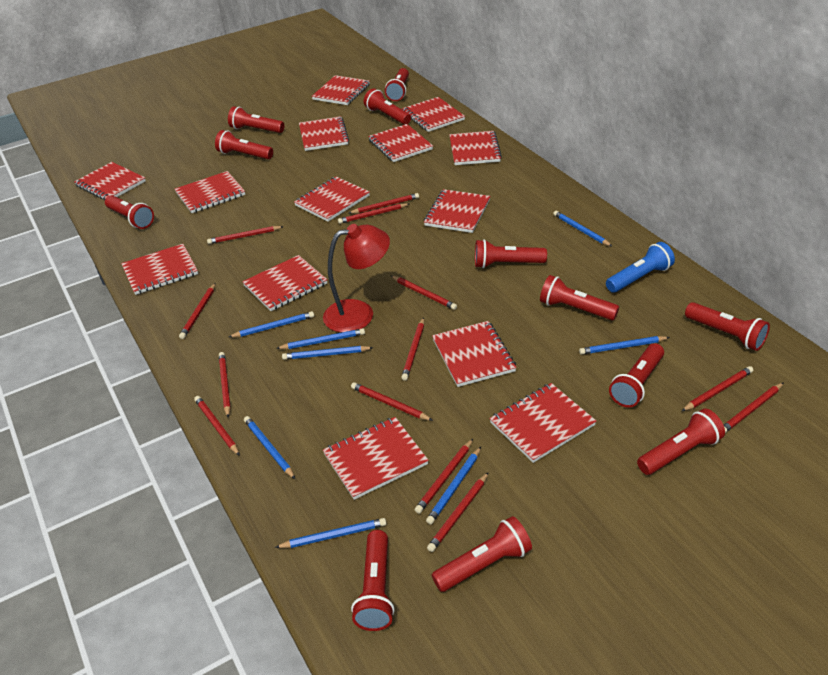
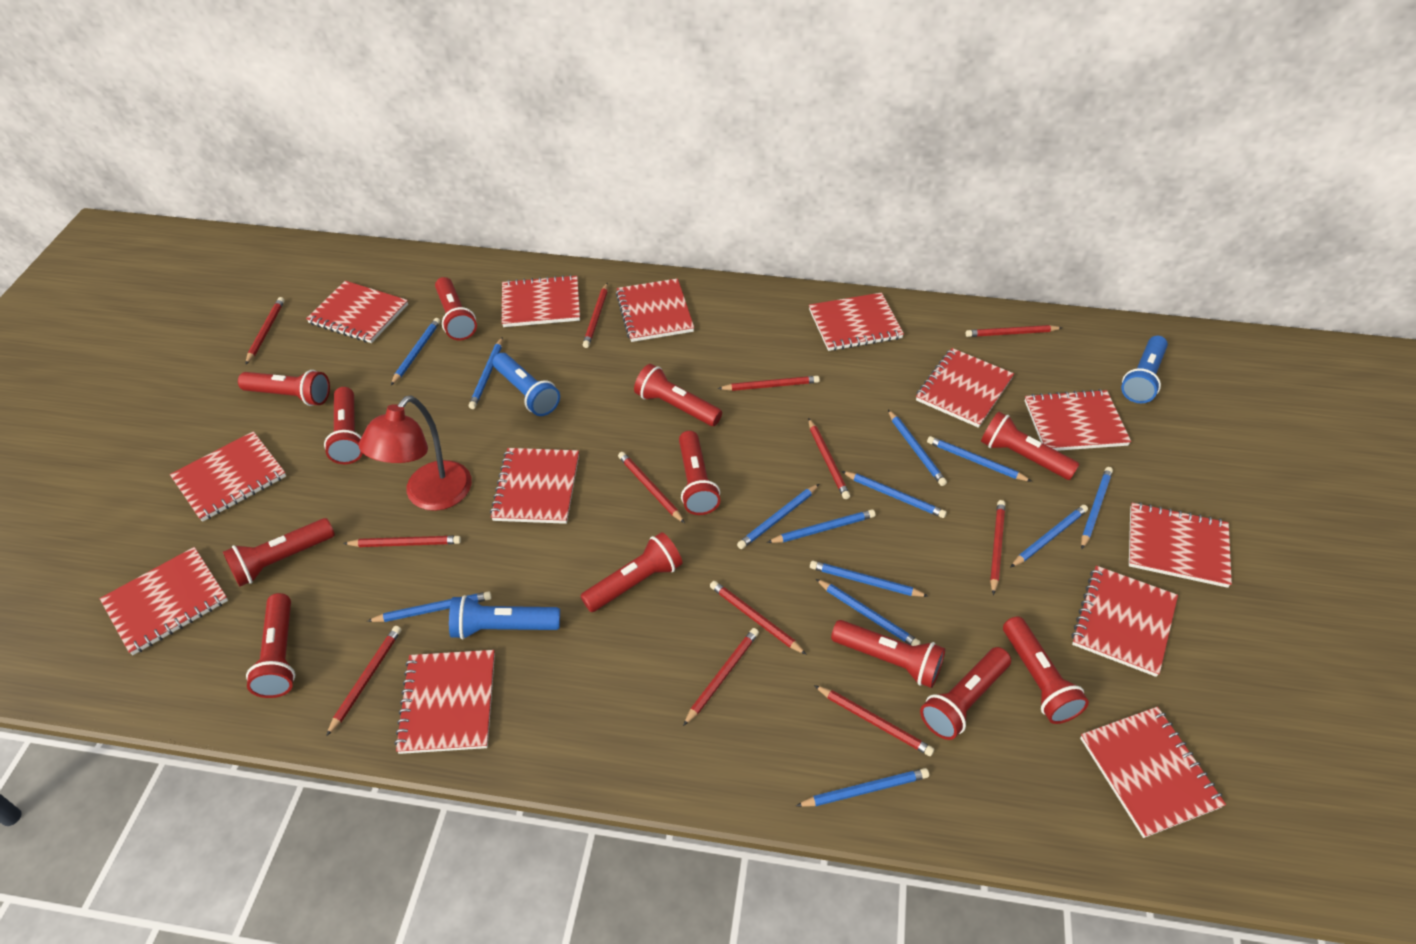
blue flashlight: [606,242,675,293] = 1 -> [449,595,560,640] [493,353,560,416] [1121,336,1168,403] = 3
blue pencil: [229,311,314,337] [244,416,295,479] [275,518,387,548] [276,328,365,349] [282,346,373,360] [426,447,481,524] [553,211,613,247] [579,336,670,355] = 8 -> [367,591,492,622] [391,318,440,385] [469,337,503,409] [737,484,819,549] [767,509,875,543] [796,768,929,807] [810,561,928,597] [816,579,921,646] [842,471,947,518] [888,410,947,486] [927,436,1032,482] [1010,505,1088,568] [1081,467,1113,549] = 13
red notebook: [74,162,146,201] [121,244,198,295] [175,171,245,213] [242,255,328,311] [294,177,370,222] [299,116,349,151] [312,75,370,105] [323,417,429,500] [368,124,433,162] [402,97,465,132] [424,189,490,233] [432,321,517,387] [449,131,502,165] [490,383,596,463] = 14 -> [100,547,228,655] [170,431,286,522] [306,281,408,343] [394,650,495,754] [490,448,579,524] [502,275,580,327] [616,278,694,342] [809,292,904,351] [916,348,1014,428] [1025,389,1131,451] [1071,566,1178,677] [1080,707,1226,838] [1129,502,1232,588] = 13
red pencil: [179,283,216,339] [194,396,240,456] [207,226,284,244] [219,352,231,418] [338,203,409,224] [349,193,419,214] [351,382,433,421] [391,276,457,310] [401,317,424,381] [415,439,473,514] [427,472,489,552] [682,366,753,411] [724,382,784,433] = 13 -> [246,297,284,364] [326,626,401,736] [343,536,461,547] [583,283,608,348] [618,452,685,523] [683,628,759,726] [710,581,807,655] [718,376,820,391] [808,418,850,499] [814,685,934,756] [966,325,1062,337] [990,500,1005,595] = 12

